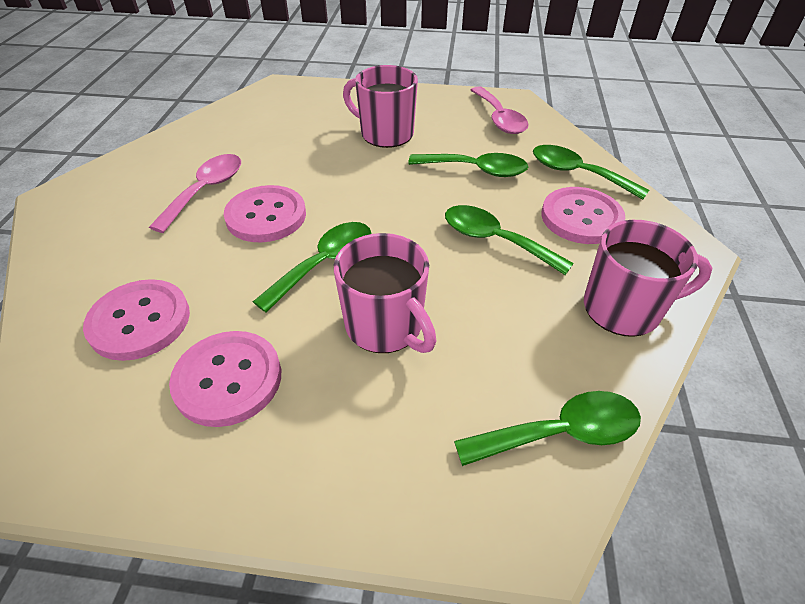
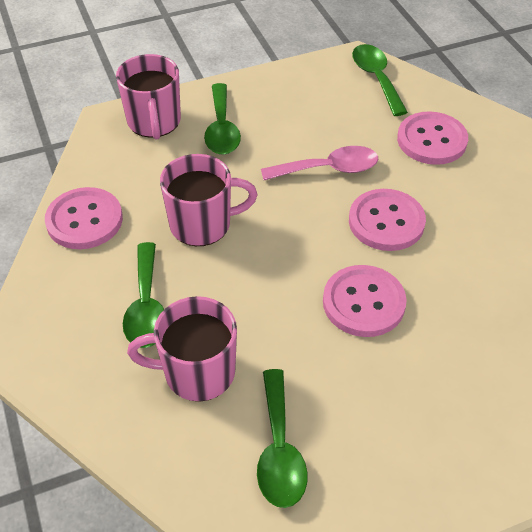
green spoon: [253,222,371,313] [408,153,528,177] [445,205,574,275] [454,391,641,466] [533,145,649,200] = 5 -> [123,242,164,348] [204,83,241,155] [257,369,308,508] [352,44,408,116] = 4
pink spoon: [149,154,241,233] [471,86,529,134] = 2 -> [261,146,378,180] = 1

